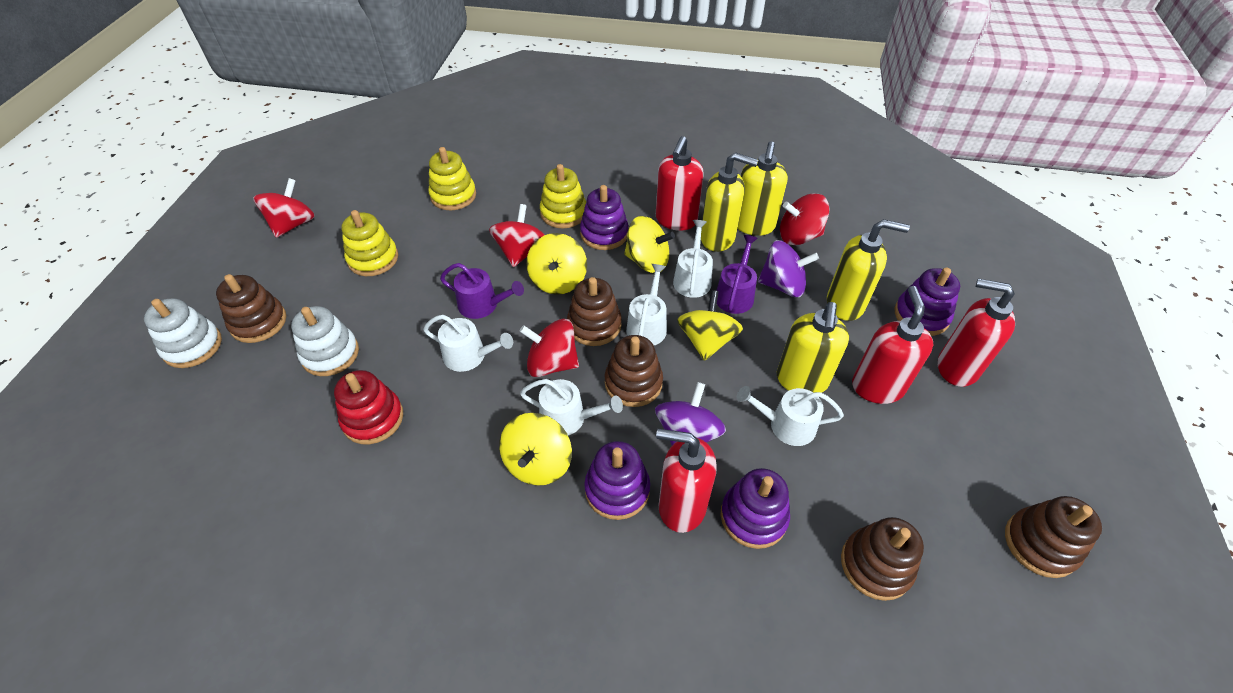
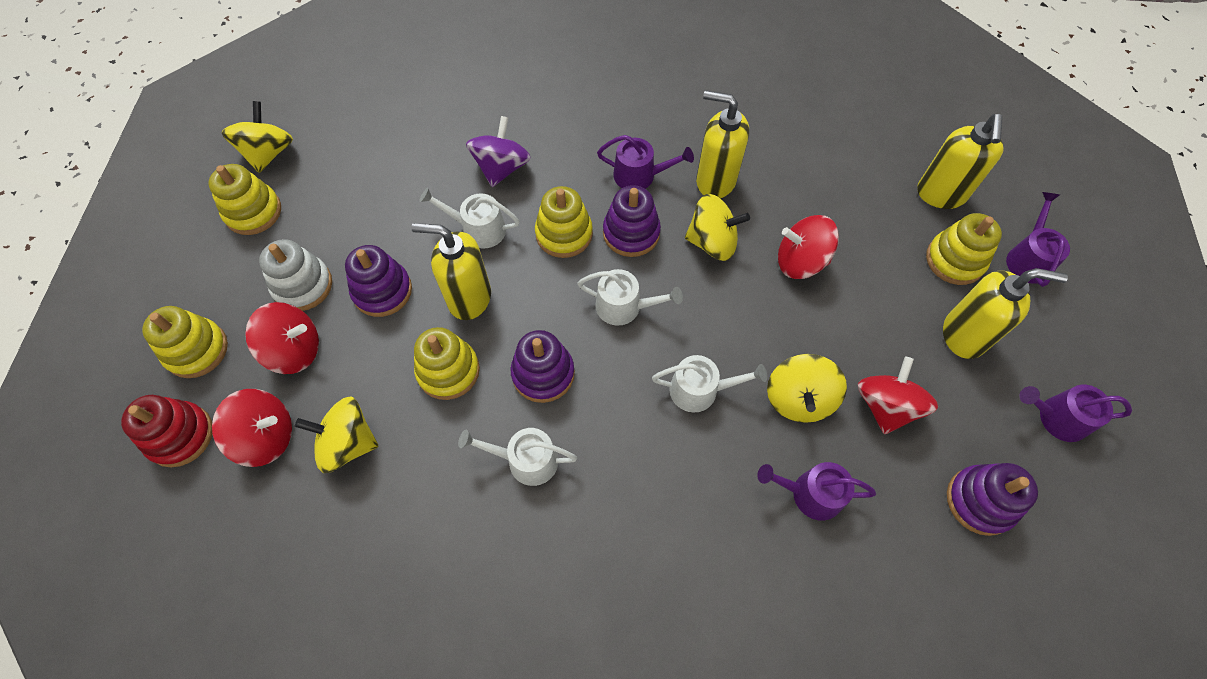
brown stacking toy: [216,274,286,343] [567,277,622,346] [605,335,663,407] [841,517,924,601] [1005,496,1102,578] = 5 -> none = 0
purple spinning top: [655,382,726,445] [758,240,819,297] = 2 -> [466,116,531,187] = 1
purple watering can: [440,263,524,319] [716,235,758,314] = 2 -> [597,135,694,189] [757,462,876,521] [1006,192,1070,287] [1019,385,1132,442] = 4
red soap dispenser: [656,136,704,231] [656,429,717,533] [852,286,933,404] [938,279,1015,387] = 4 -> none = 0
white stacking toy: [144,298,222,368] [291,306,359,376] = 2 -> [259,239,332,311] = 1
white watering can: [423,315,513,372] [520,379,623,436] [626,264,667,345] [673,220,713,298] [737,386,844,446] = 5 -> [419,188,520,249] [458,428,577,486] [577,269,683,326] [652,355,767,413] = 4
yellow stacking toy: [341,210,398,276] [429,147,476,210] [540,164,586,228] = 3 -> [142,306,228,378] [208,164,281,235] [414,327,480,400] [535,186,593,258] [926,213,1002,285] = 5

